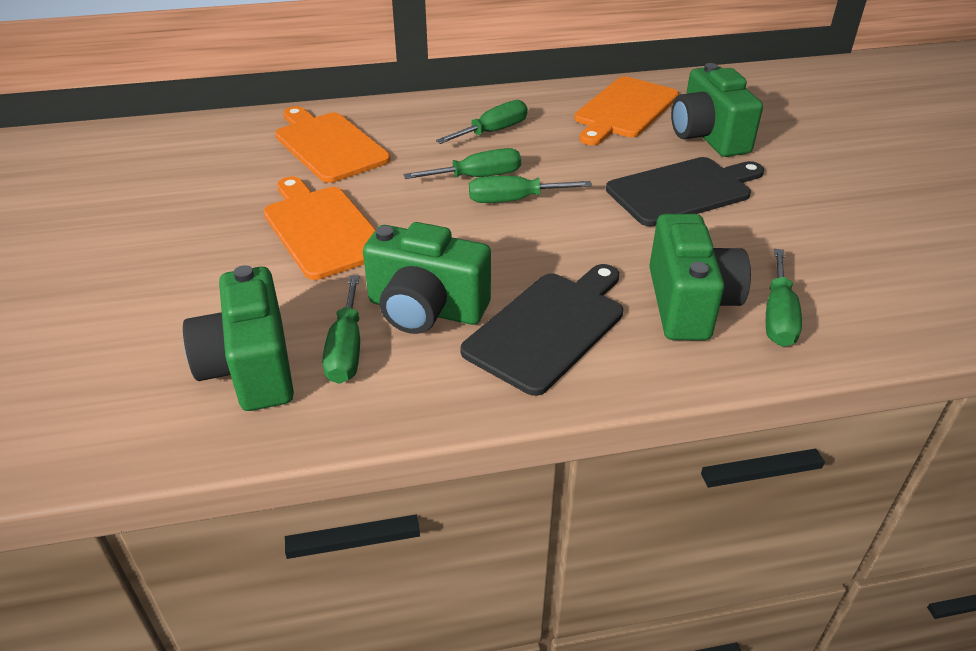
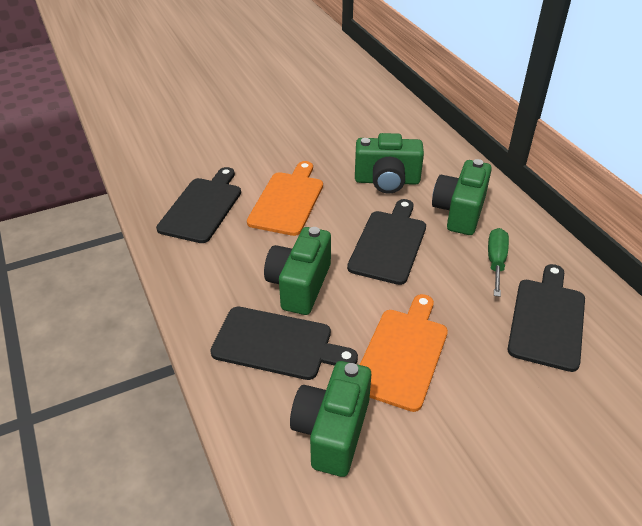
black cutting board: [460,264,623,396] [606,157,764,226] = 2 -> [156,167,241,243] [210,307,358,380] [347,199,426,285] [508,264,585,372] = 4
green screwdriver: [323,275,360,384] [403,148,521,179] [436,100,528,144] [469,176,592,203] [766,249,802,347] = 5 -> [488,228,509,297] = 1
orange cutting board: [263,177,376,280] [275,106,390,183] [574,76,679,145] = 3 -> [247,161,323,236] [360,294,448,412] = 2

